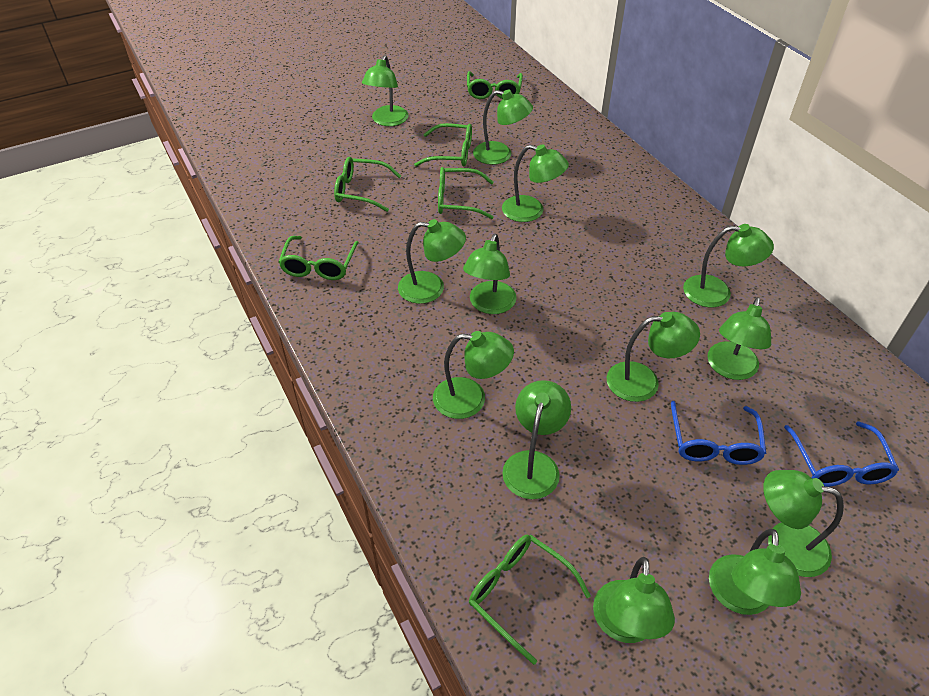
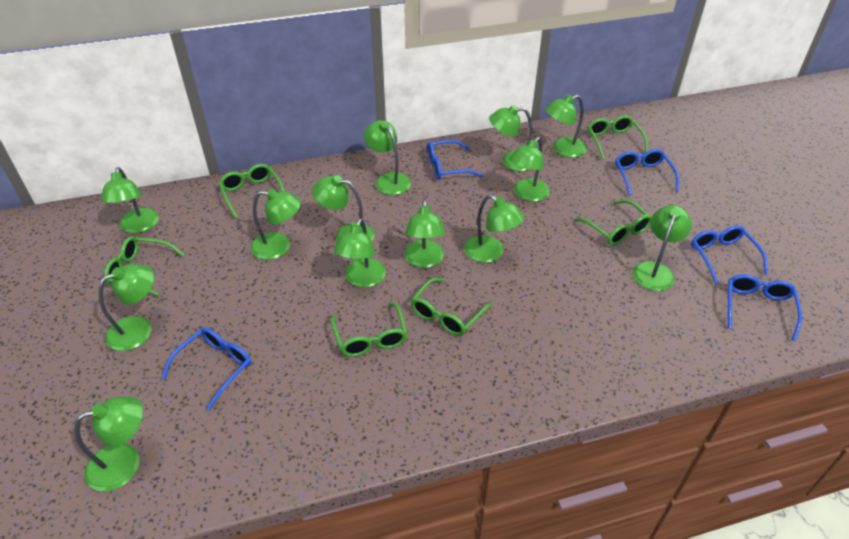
blue glasses: [671,401,766,465] [784,421,899,487] = 2 -> [161,327,252,410] [427,140,483,180] [615,149,679,196] [691,225,768,285] [728,274,802,341] = 5

